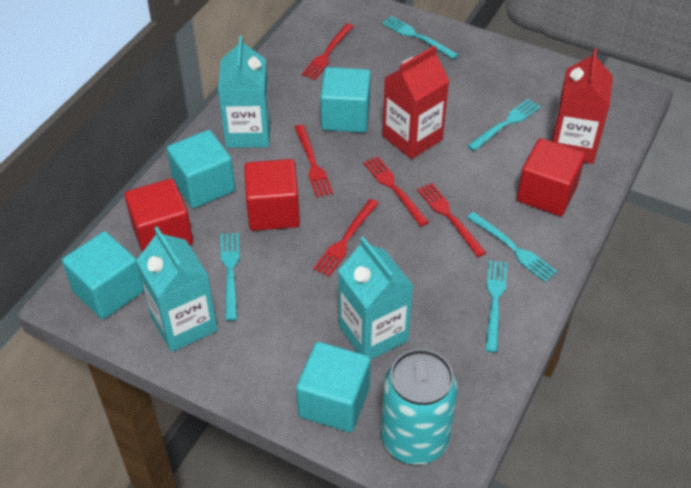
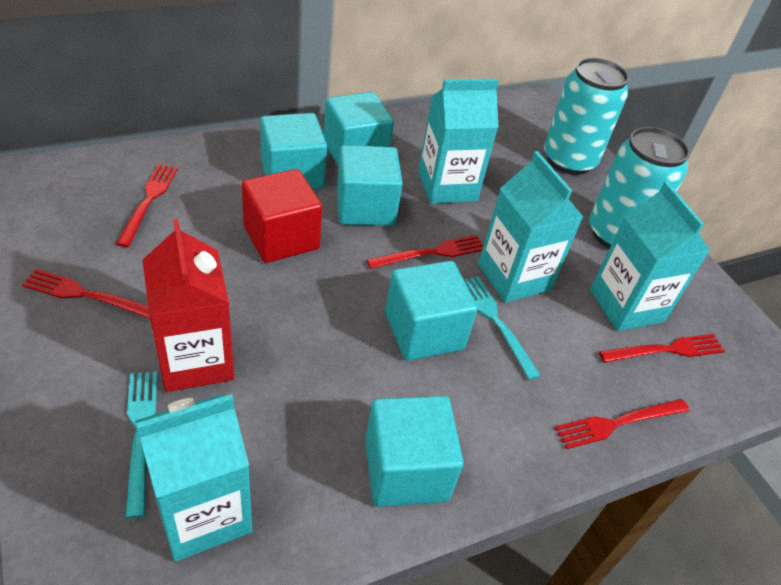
red carton: [383,46,449,159] [552,48,613,164] = 2 -> [143,219,234,392] = 1
red cube: [124,178,193,252] [244,159,300,231] [517,138,585,216] = 3 -> [242,169,322,263] = 1
turquoise can: [381,349,458,465] = 1 -> [544,58,629,175] [589,127,690,248] = 2
turquoise carton: [136,227,218,352] [218,36,270,148] [338,237,413,360] = 3 -> [135,394,252,562] [418,79,499,204] [478,151,584,303] [590,181,710,331] = 4
turquoise cube: [62,231,144,319] [167,130,235,208] [296,342,371,432] [320,67,371,133] = 4 -> [260,113,327,190] [324,92,394,166] [337,145,403,226] [365,396,464,507] [385,261,478,361] = 5
turquoise fork: [221,233,240,321] [382,16,459,59] [467,99,541,151] [467,212,558,282] [485,260,508,353] = 5 -> [125,371,157,518] [465,276,541,380] = 2

